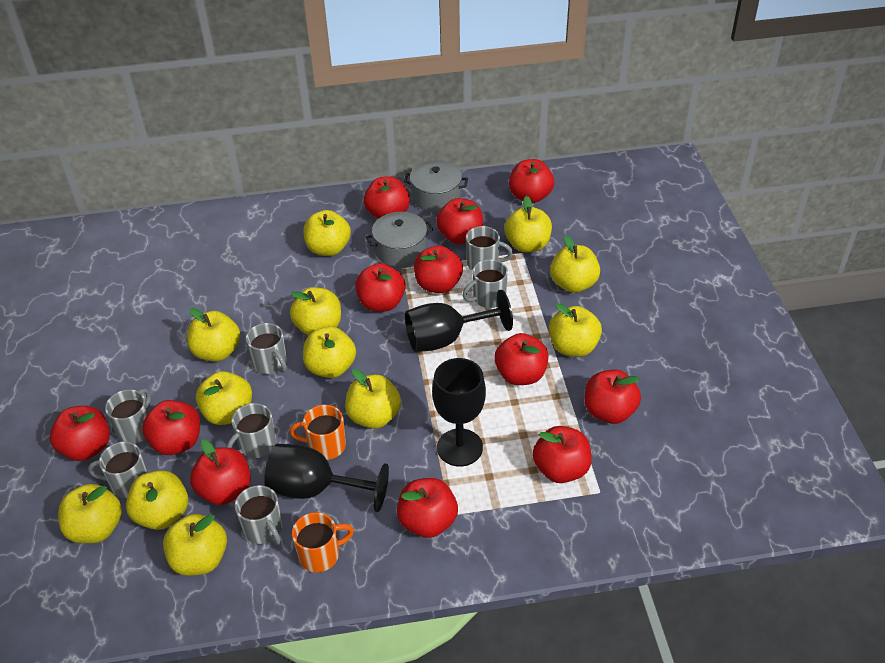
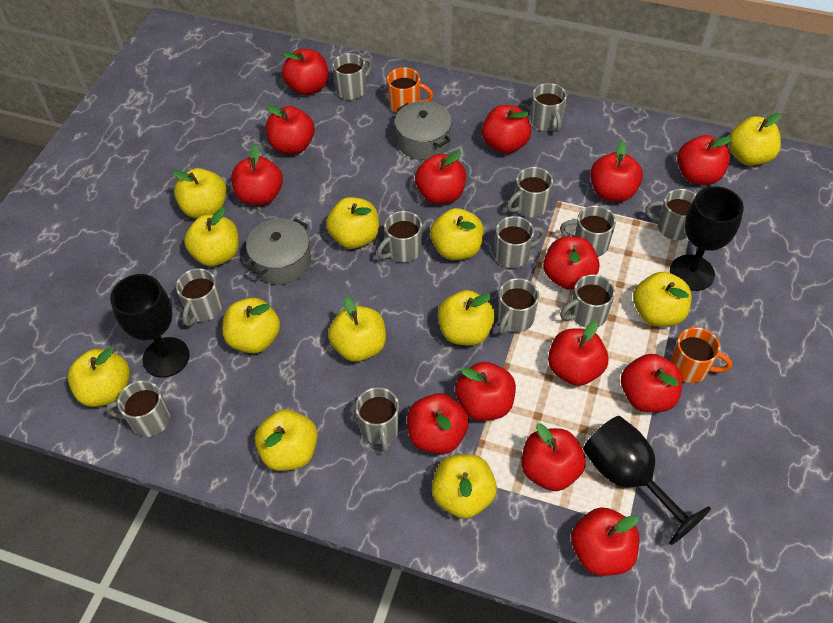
grey mug: [88,441,148,498] [105,388,151,443] [226,403,276,458] [235,485,283,545] [246,323,287,374] [462,259,508,308] [466,226,513,271] = 7 -> [106,380,170,437] [176,268,222,326] [332,53,372,100] [355,387,399,453] [377,211,422,263] [495,216,545,268] [498,278,539,334] [507,167,553,217] [531,83,567,132] [560,205,616,257] [560,274,615,328] [645,189,697,240] = 12
red apple: [50,406,110,461] [142,400,200,455] [190,439,251,505] [355,263,406,312] [364,177,410,219] [397,478,458,538] [414,245,463,293] [436,198,483,244] [494,333,548,385] [509,159,554,203] [533,426,592,483] [585,370,641,424] = 12 -> [231,145,283,205] [265,105,315,154] [282,49,328,95] [407,393,469,454] [415,151,466,204] [455,362,516,421] [482,105,531,154] [522,424,586,491] [543,236,600,290] [548,321,609,386] [571,507,639,576] [590,141,643,202] [621,354,683,412] [677,135,733,185] = 14

